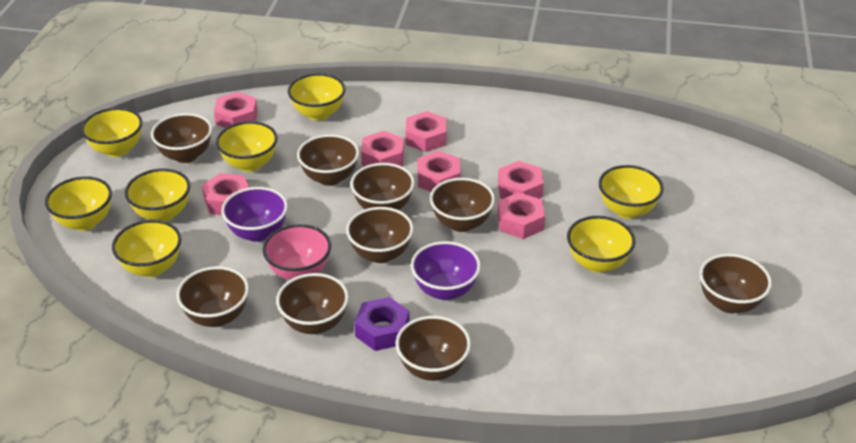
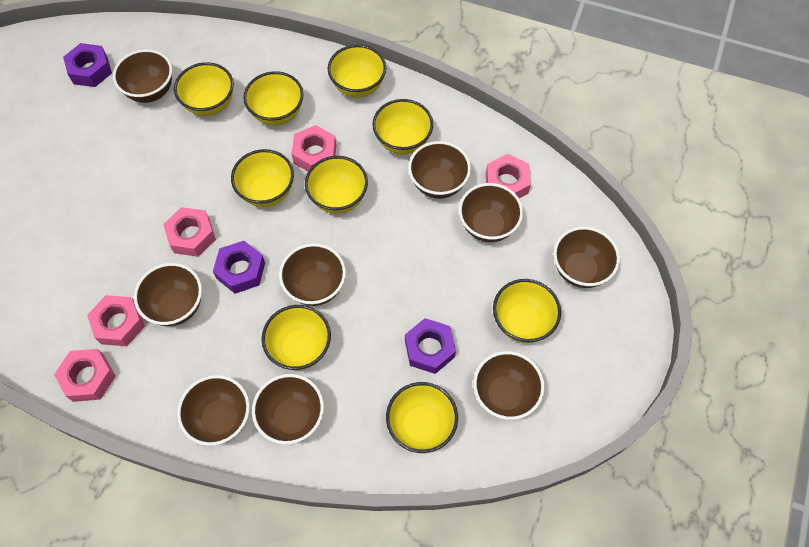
pink bowl: [262,224,331,280] = 1 -> none = 0
pink nut: [202,173,249,215] [214,92,258,128] [361,131,404,167] [406,111,446,152] [417,151,460,192] [497,192,545,239] [498,161,544,199] = 7 -> [54,349,116,402] [87,295,145,346] [163,207,216,257] [292,125,337,171] [486,154,531,198] = 5
purple bowl: [221,187,288,242] [411,241,481,300] = 2 -> none = 0
purple nut: [354,297,410,351] = 1 -> [63,43,112,87] [213,241,265,294] [405,318,456,374] = 3
yellow bowl: [45,176,112,231] [81,107,142,157] [112,220,181,277] [125,168,190,222] [216,121,278,172] [288,73,346,121] [567,216,635,273] [599,165,664,219] = 8 -> [174,62,234,116] [231,149,294,207] [243,71,304,126] [262,305,331,370] [305,156,368,214] [328,45,386,98] [372,99,433,154] [386,382,458,453] [493,279,561,343] = 9

